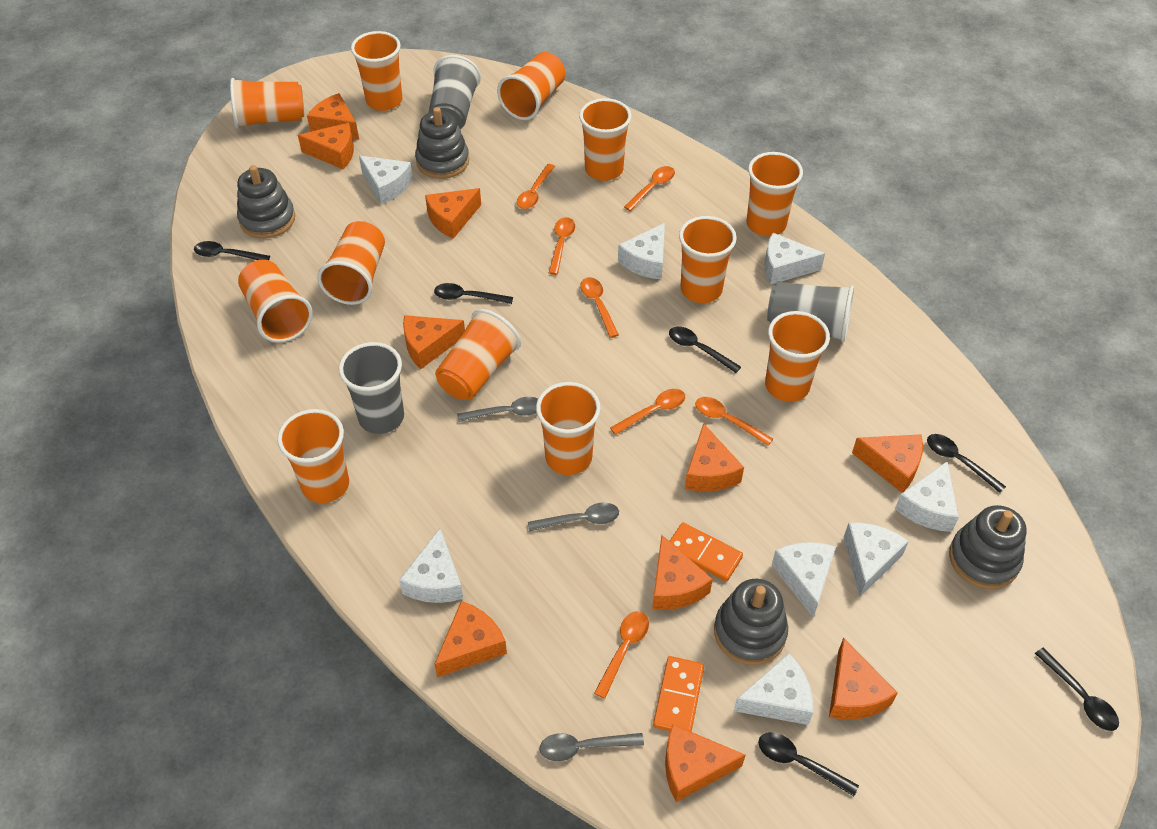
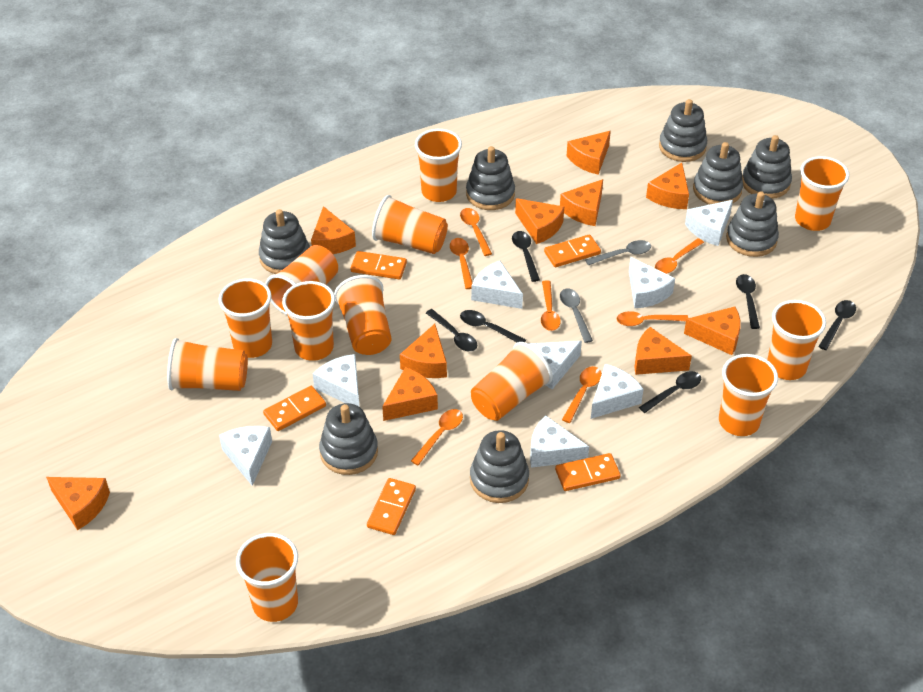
grey cup: [339,342,404,434] [429,55,481,129] [767,282,854,342] = 3 -> none = 0
grey spoon: [457,397,538,422] [528,502,619,531] [539,733,644,761] = 3 -> [560,288,593,343] [585,240,651,265] = 2
grey stacking toy: [237,165,295,239] [415,107,469,179] [714,579,788,665] [949,505,1027,589] = 4 -> [259,209,310,274] [319,403,378,475] [466,146,515,210] [470,430,529,503] [659,99,707,162] [693,142,743,204] [726,191,779,257] [742,135,792,199] = 8
orange domino: [653,656,704,732] [670,522,743,581] = 2 -> [263,386,326,431] [350,251,407,279] [367,478,416,535] [544,234,601,267] [555,453,621,491] = 5

